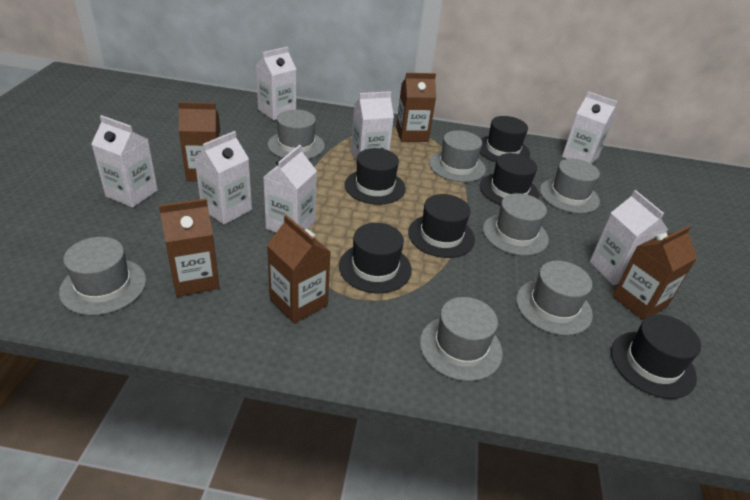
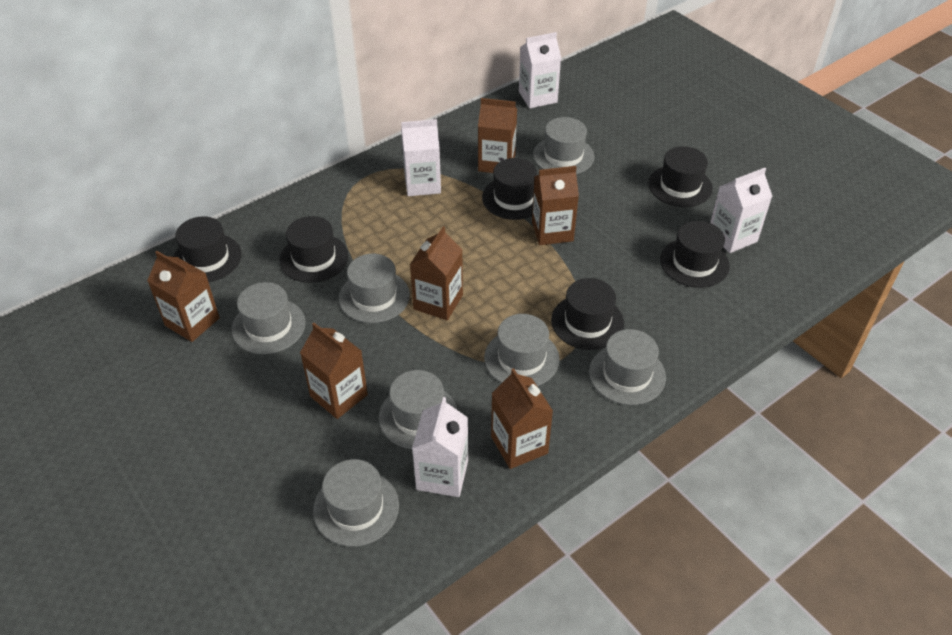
brown carton: [159,199,220,297] [178,102,221,181] [267,215,331,324] [396,73,436,142] [612,226,697,320] = 5 -> [147,251,220,342] [300,323,368,419] [410,226,463,320] [478,98,517,173] [491,368,553,469] [532,166,579,245] = 6
white carton: [91,115,158,208] [194,131,252,225] [256,47,296,121] [263,145,317,233] [351,91,394,161] [562,91,618,164] [590,190,668,285] = 7 -> [401,119,441,196] [412,397,468,497] [519,32,561,108] [710,168,773,253] = 4

